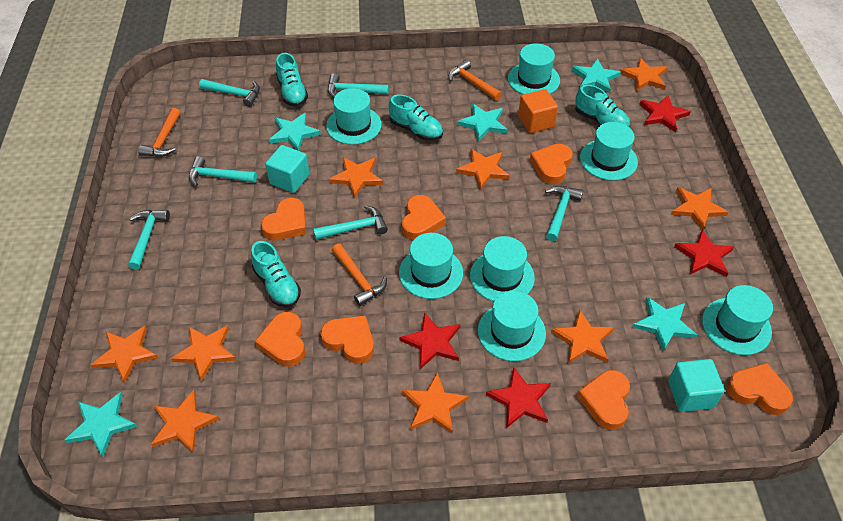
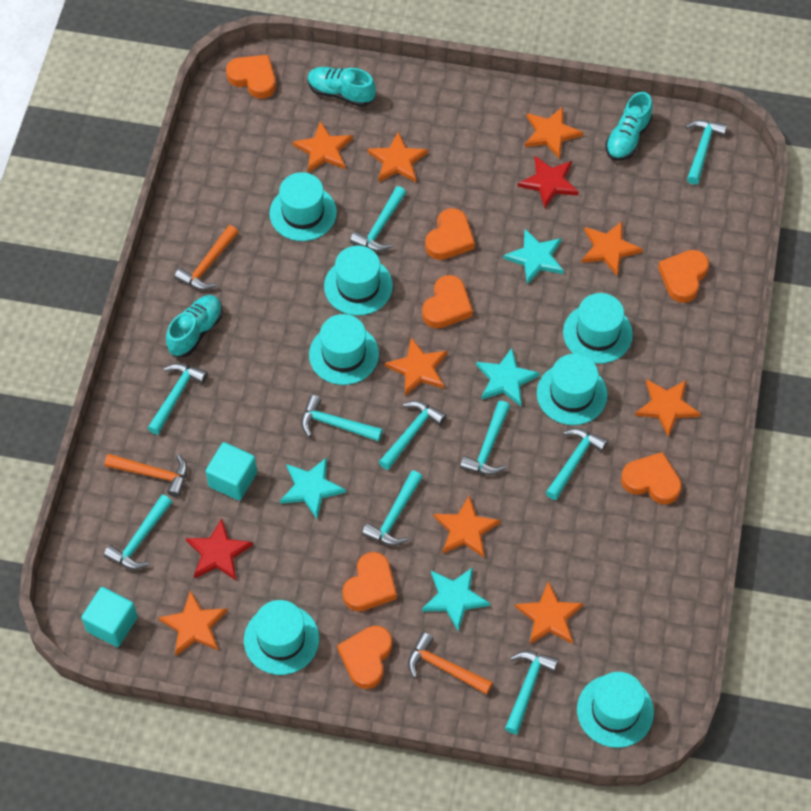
orange cube: [518,89,558,133] = 1 -> none = 0
red star: [399,312,460,369] [486,367,551,428] [640,95,691,132] [674,229,734,277] = 4 -> [185,518,253,580] [518,156,579,209] = 2
turquoise hammer: [128,210,170,270] [189,156,257,186] [199,79,260,107] [313,205,388,240] [328,73,389,98] [545,186,583,241] = 6 -> [104,495,172,570] [147,363,208,435] [301,395,383,442] [350,186,406,251] [362,470,423,546] [379,401,446,470] [460,401,510,475] [505,651,559,734] [546,428,608,500] [686,120,728,185] = 10
turquoise shoe: [251,241,301,308] [276,53,308,107] [389,94,443,141] [575,85,630,127] = 4 -> [166,295,223,357] [307,67,376,107] [605,92,653,161] = 3
turquoise star: [65,392,137,457] [269,113,321,151] [457,103,507,142] [572,58,621,93] [632,297,697,351] = 5 -> [280,457,346,519] [422,567,490,631] [476,348,540,406] [503,229,564,285] = 4

